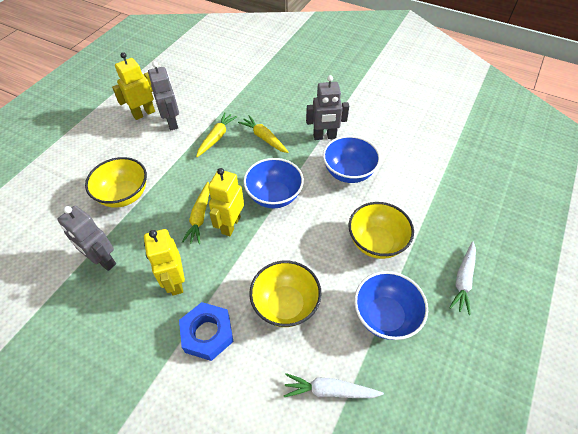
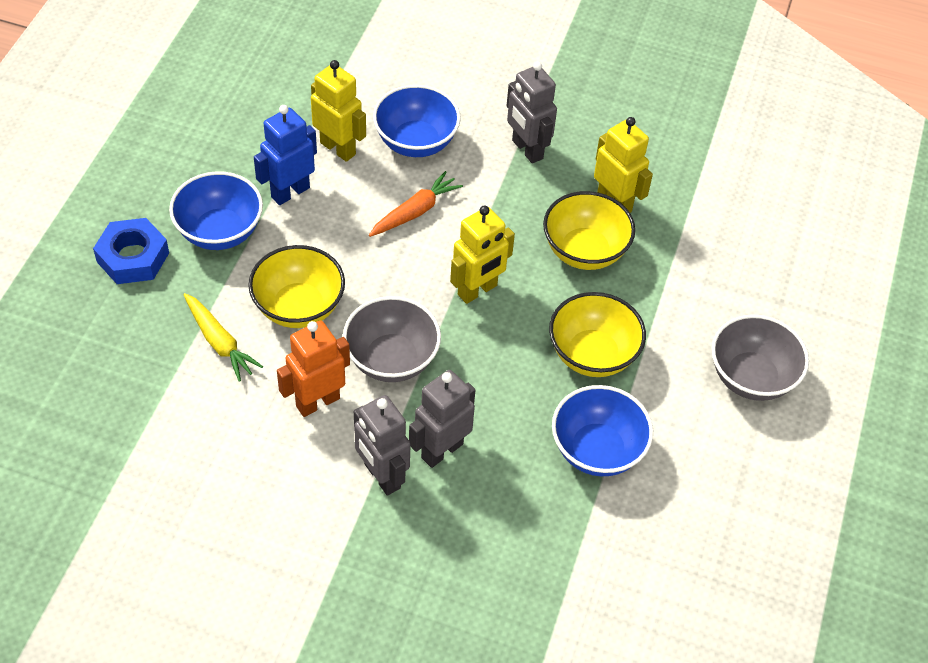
blue robot: none = 0 -> [254,105,317,205] = 1
grey bowl: none = 0 -> [343,296,441,382] [712,314,809,401] = 2
orange carrot: none = 0 -> [369,171,463,237] = 1
orange robot: none = 0 -> [277,320,350,417] = 1
white carrot: [284,373,384,398] [449,242,476,315] = 2 -> none = 0
yellow carrot: [182,182,209,244] [196,112,237,157] [238,115,289,153] = 3 -> [183,293,263,382] = 1

